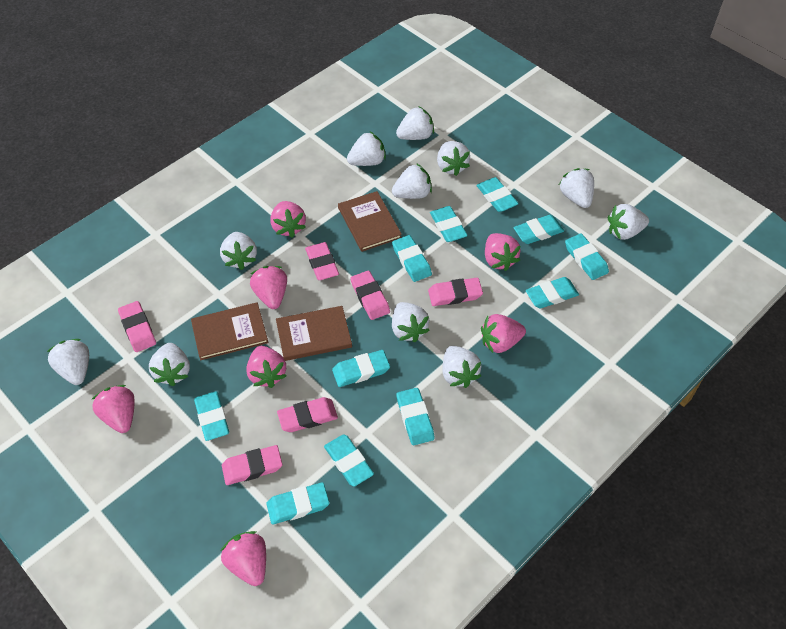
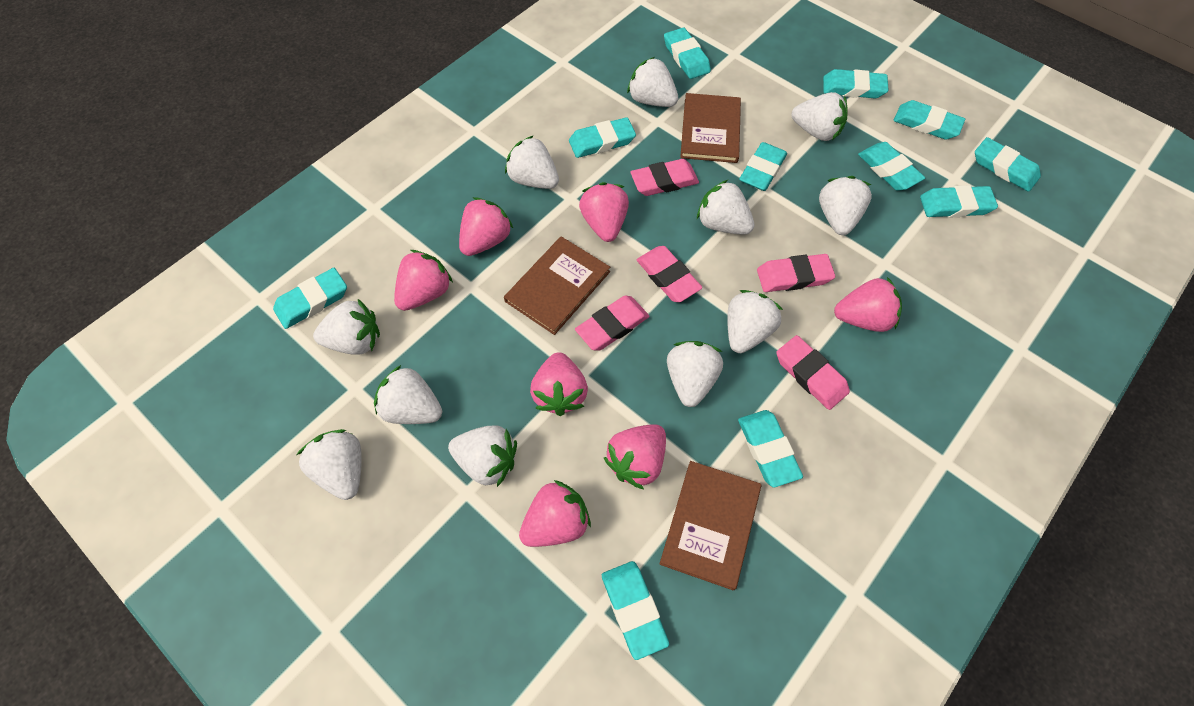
pink eraser: [118,301,156,352] [222,445,282,485] [277,397,338,432] [305,242,339,280] [350,271,390,320] [428,278,483,306] = 6 -> [575,295,649,351] [630,159,699,196] [637,246,702,302] [757,254,835,292] [776,335,850,410] = 5

